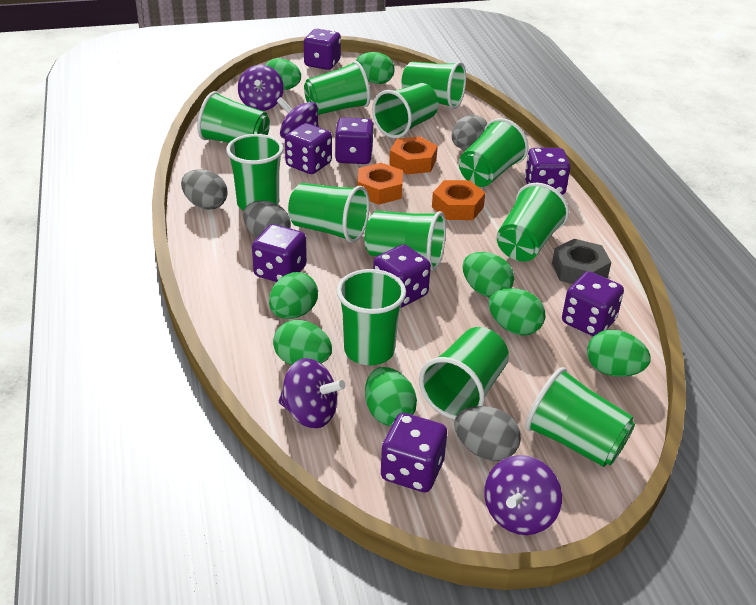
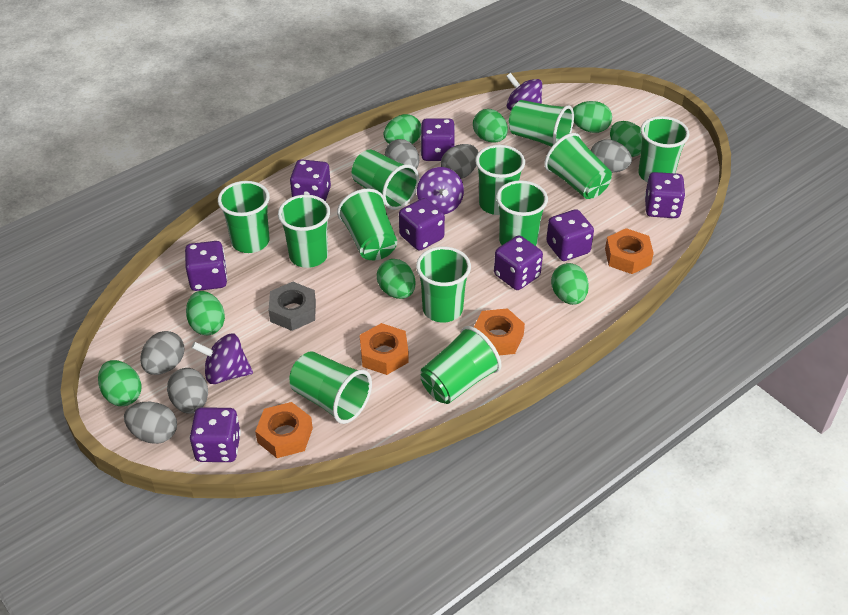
grey egg: [181,169,228,210] [243,201,291,238] [451,115,488,150] [454,406,521,461] = 4 -> [124,402,177,444] [140,331,185,375] [167,368,208,414] [385,139,419,169] [441,144,479,179] [590,139,632,173] = 6
orange nut: [357,163,403,205] [389,137,438,174] [432,180,485,220] = 3 -> [255,402,313,458] [360,323,409,375] [474,308,525,356] [605,228,654,274] = 4
purple spinning top: [238,65,284,111] [277,97,319,139] [279,358,345,428] [484,455,562,535] = 4 -> [191,334,253,384] [417,167,464,214] [506,73,542,110] = 3

